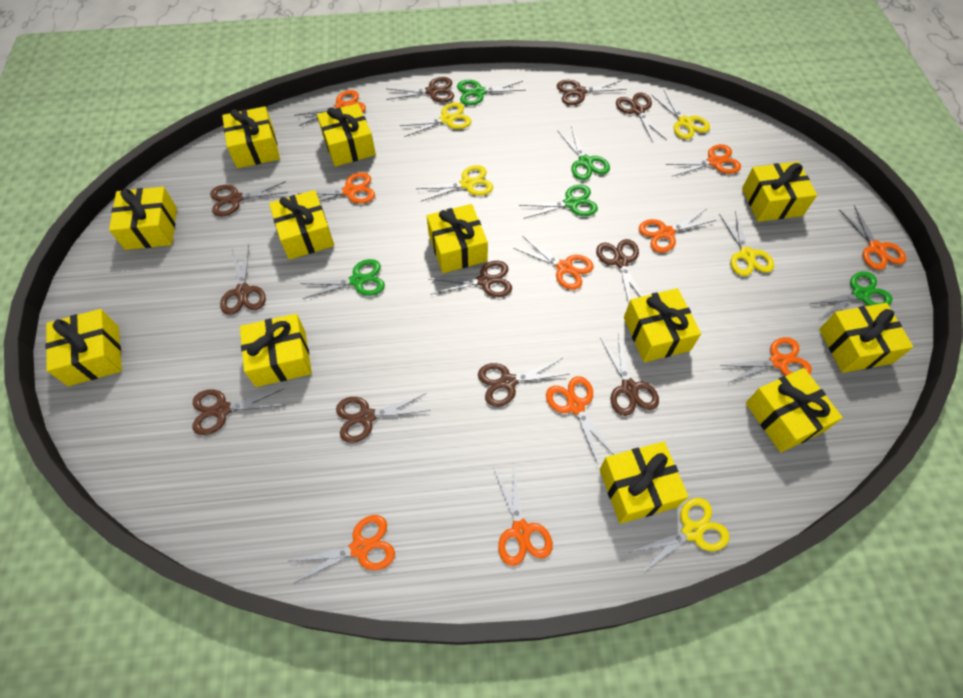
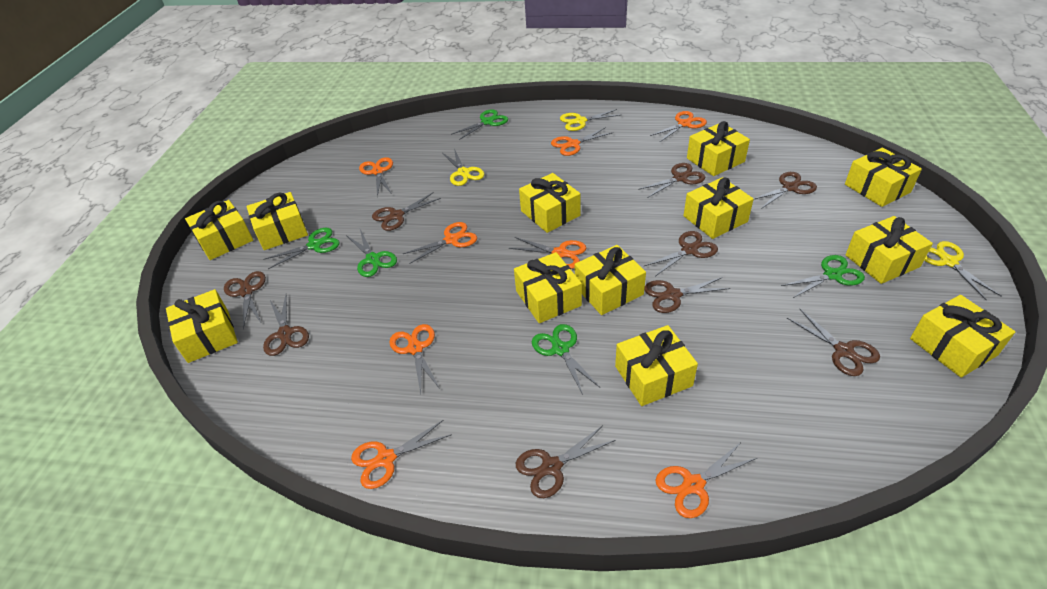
brown scissors: [193,388,286,435] [210,181,288,216] [220,245,266,315] [336,393,430,443] [386,77,454,103] [428,261,512,297] [478,358,569,407] [557,80,626,105] [596,239,642,303] [600,334,659,416] [616,93,667,142] = 11 -> [224,271,266,329] [263,295,309,356] [372,192,441,231] [516,425,616,498] [638,163,705,197] [644,231,718,276] [644,277,730,313] [754,172,817,209] [787,309,880,376] = 9
orange scissors: [290,515,395,584] [294,90,366,126] [297,172,375,203] [493,463,553,566] [513,236,594,290] [546,376,614,464] [639,209,716,253] [665,144,741,177] [720,337,812,383] [839,205,906,270] = 10 -> [351,420,452,489] [359,157,393,197] [389,324,440,394] [403,222,477,264] [509,237,586,269] [551,127,613,156] [650,111,707,142] [655,442,757,518] = 8
yellow scissors: [400,102,471,137] [416,165,493,201] [629,498,730,572] [651,90,710,139] [719,211,774,276] = 5 -> [442,149,484,186] [560,109,621,131] [924,241,1002,301] = 3

